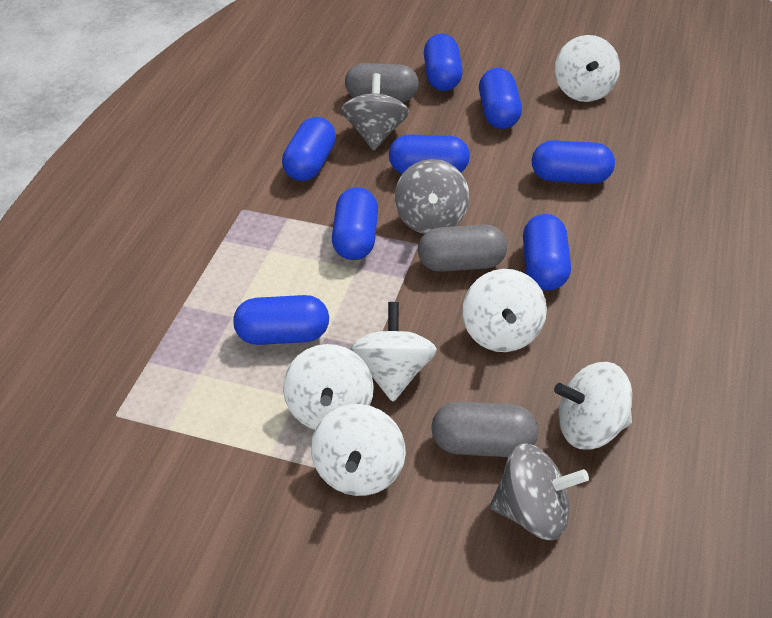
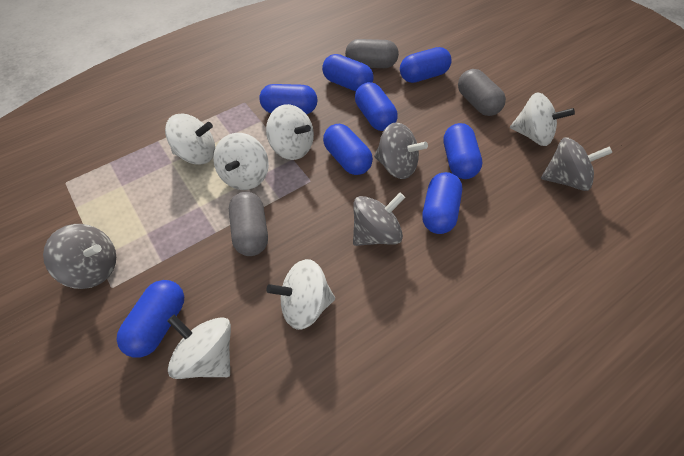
grey spinning top: [341,73,409,151] [394,159,470,234] [490,443,589,541] = 3 -> [43,224,116,289] [353,193,405,246] [374,122,428,179] [541,138,613,191] = 4

